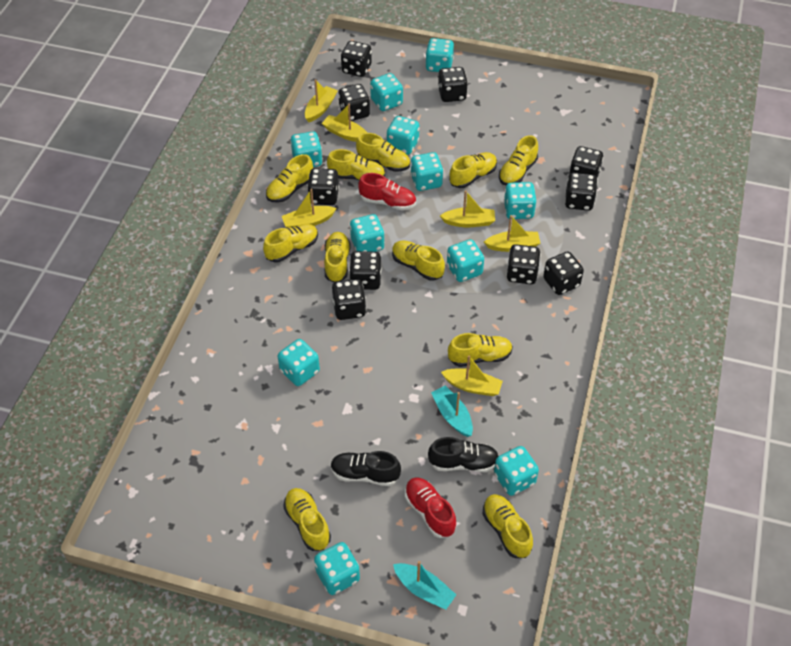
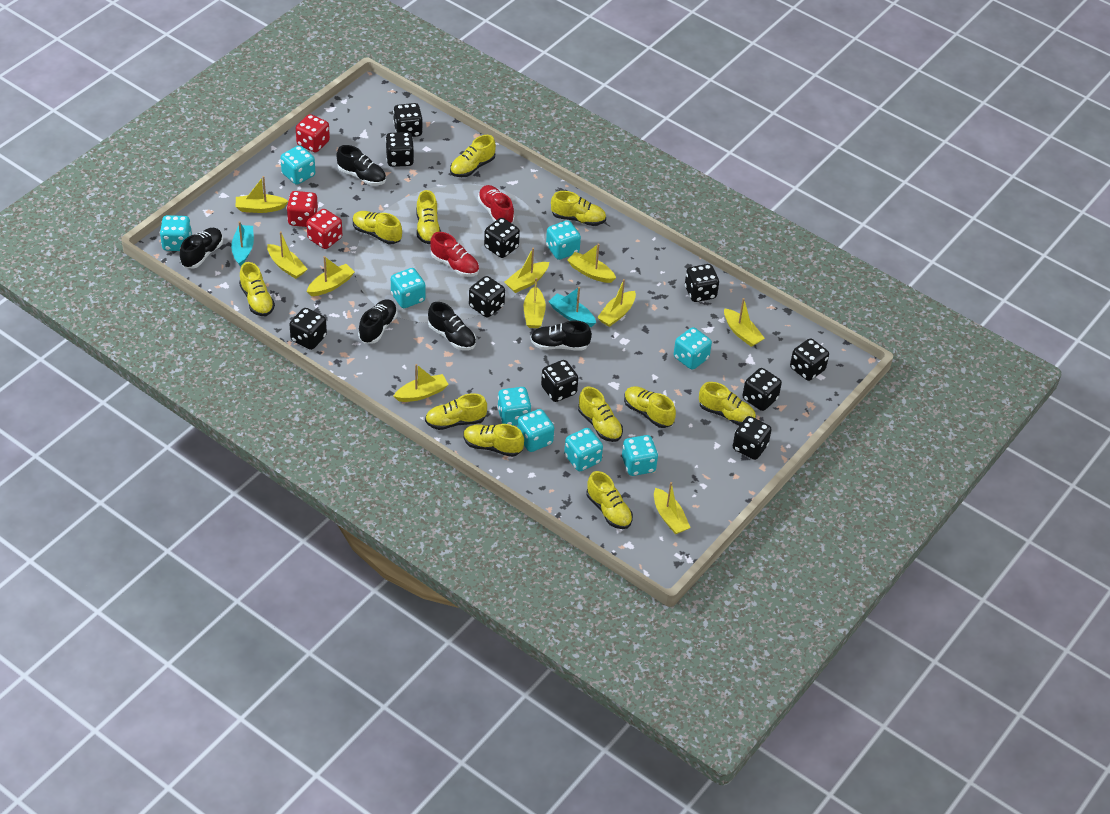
black shoe: [330,451,401,486] [428,437,498,472] = 2 -> [180,228,223,269] [336,145,386,186] [358,299,397,344] [428,302,476,350] [530,320,592,351] = 5
red dice: none = 0 -> [287,191,318,227] [296,114,330,152] [307,209,342,249] = 3
turquoise dice: [278,339,320,386] [290,131,323,167] [314,542,360,595] [350,214,385,252] [370,73,403,111] [387,116,419,155] [410,152,443,191] [425,38,454,72] [447,239,484,282] [494,446,539,496] [504,182,536,219] = 11 -> [160,215,192,251] [281,145,315,185] [391,268,425,308] [497,387,532,426] [517,409,554,452] [546,220,581,260] [564,428,603,471] [622,435,658,476] [674,327,712,370] = 9
yellow boat: [282,189,337,228] [305,79,338,122] [322,104,367,142] [440,190,495,227] [441,355,503,396] [484,215,540,252] = 6 -> [236,176,288,213] [267,231,307,279] [307,256,354,296] [394,364,449,402] [504,248,549,293] [524,278,546,328] [567,243,616,283] [597,279,636,327] [654,482,691,534] [724,298,765,347] = 10

